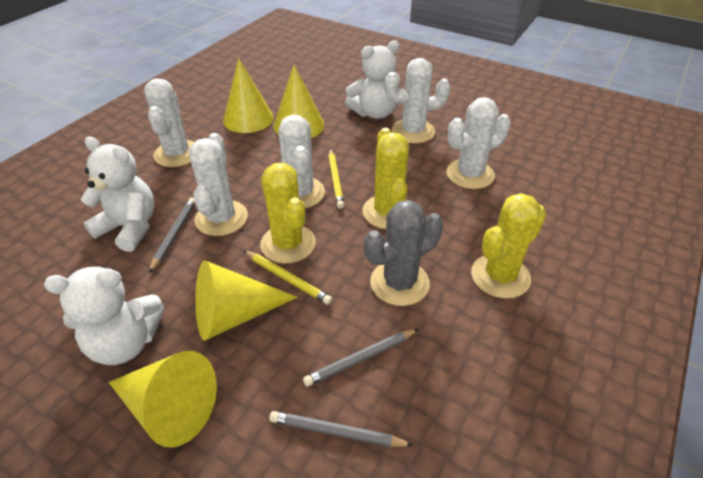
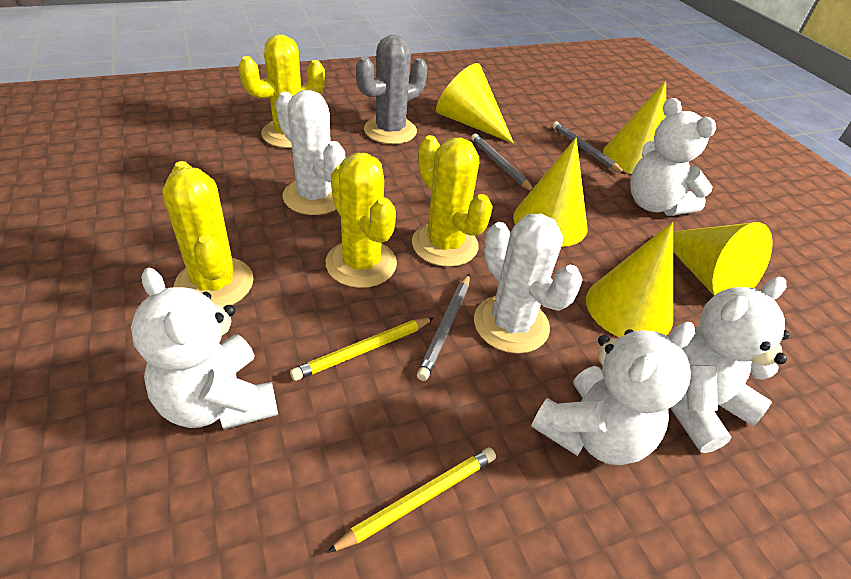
white cactus: [144,78,195,167] [189,133,248,236] [278,115,325,208] [385,58,451,143] [446,97,511,189] = 5 -> [276,90,345,215] [474,214,583,354] = 2
white teddy bear: [44,266,165,365] [81,136,154,252] [345,41,400,119] = 3 -> [131,268,278,429] [531,322,695,465] [630,98,716,216] [671,277,790,453] = 4
yellow cactus: [260,163,316,264] [363,128,409,229] [471,193,547,299] = 3 -> [162,161,254,307] [238,34,325,148] [326,153,397,288] [412,135,493,267] = 4
yellow cone: [108,351,217,448] [195,260,298,340] [223,58,274,133] [273,65,324,138] = 4 -> [436,63,514,144] [513,138,587,247] [586,222,673,337] [603,81,666,174] [656,222,773,296] = 5

